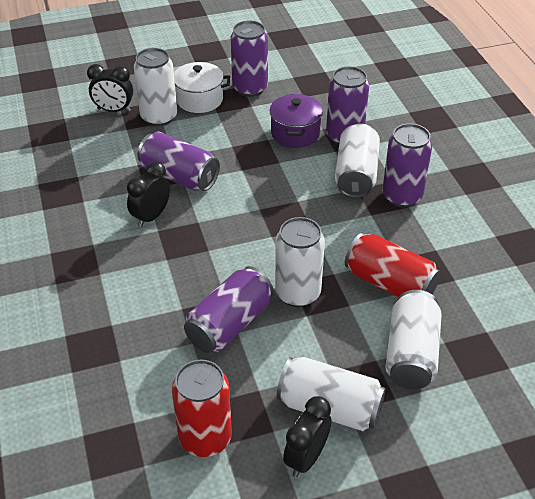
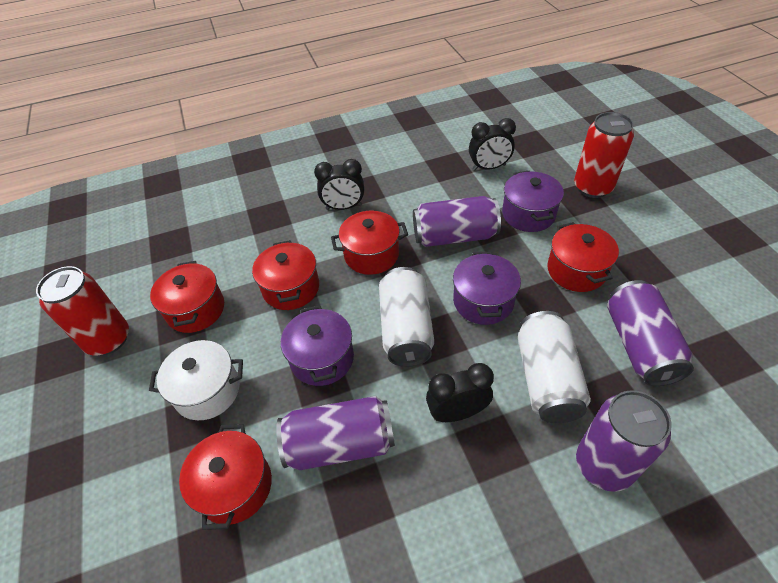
purple can: [138,132,220,191] [184,266,274,353] [231,21,268,97] [326,66,369,145] [382,123,432,208] = 5 -> [276,396,395,470] [413,196,501,247] [576,390,672,492] [607,280,694,386] = 4
purple pot: [270,94,323,148] = 1 -> [281,305,354,386] [453,252,521,325] [502,171,564,232] = 3
red pot: none = 0 -> [150,261,224,333] [179,424,272,530] [252,240,319,310] [331,211,408,275] [547,222,619,292] = 5
white can: [134,48,177,126] [275,217,325,307] [277,357,386,431] [335,123,380,198] [385,290,442,389] = 5 -> [379,267,434,367] [518,311,591,423] = 2

